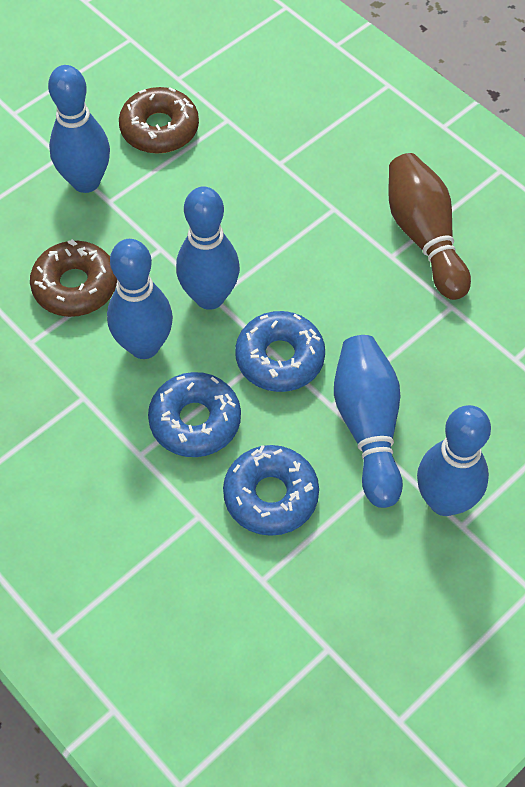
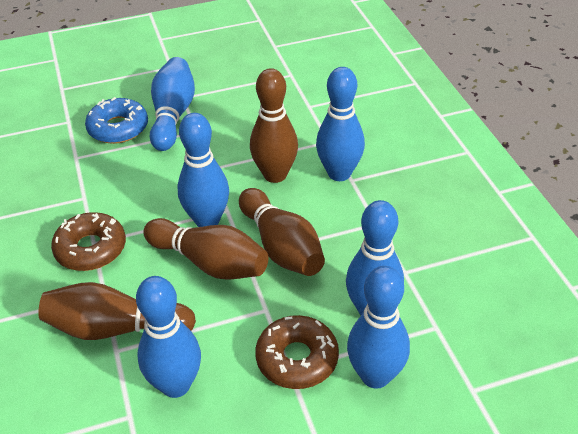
blue bowling pin: [48,65,110,193] [107,239,173,359] [176,186,240,310] [334,335,403,508] [417,405,491,516] = 5 -> [136,276,201,398] [150,57,195,151] [177,113,229,227] [316,67,365,181] [346,200,404,315] [347,266,410,389] = 6
blue donut: [148,372,241,457] [223,445,319,536] [235,311,325,392] = 3 -> [85,97,148,144] = 1
brown bowling pin: [388,153,471,300] = 1 -> [38,282,196,340] [143,218,268,280] [239,188,325,276] [250,68,298,183] = 4

